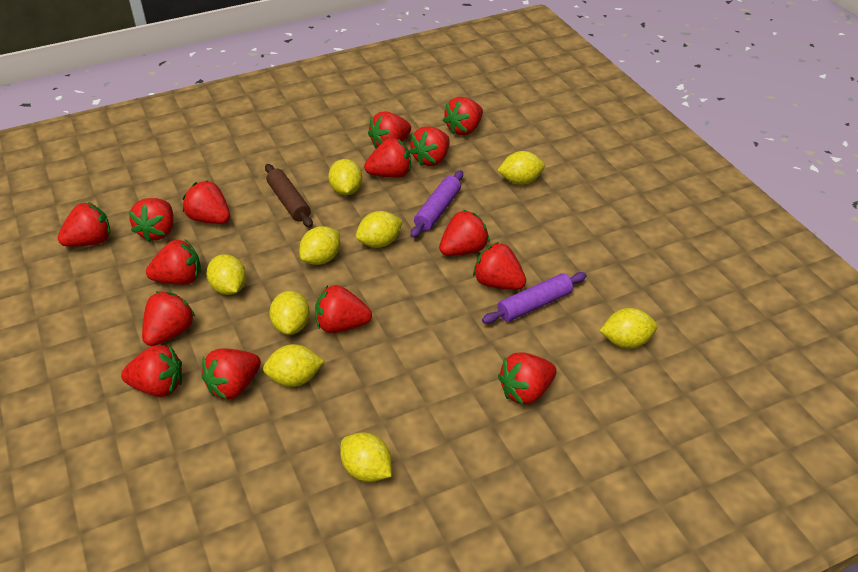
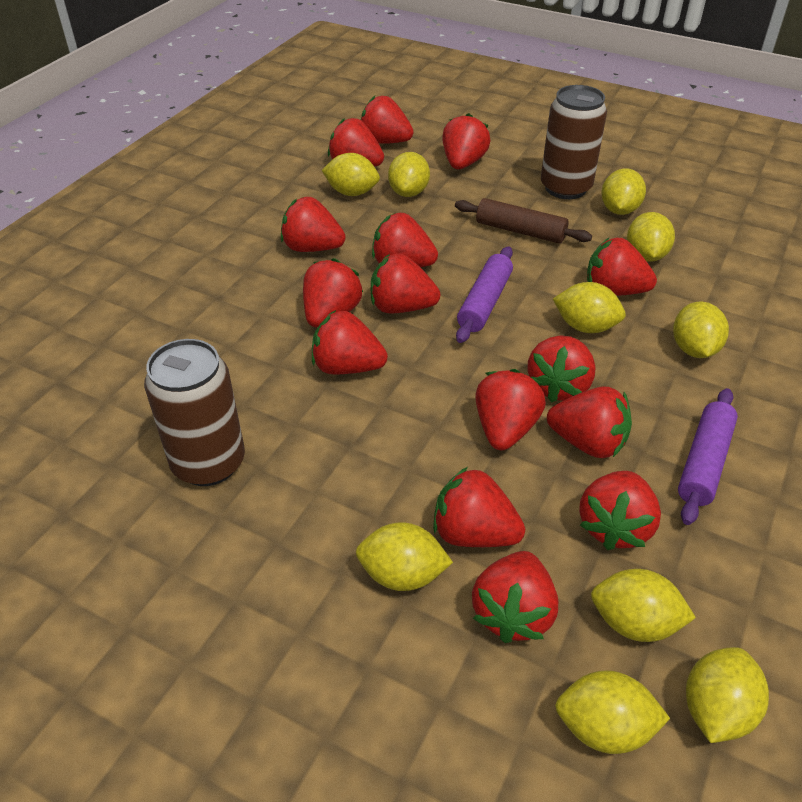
brown can: none = 0 -> [144,339,245,486] [541,85,607,199] = 2
yellow lemon: [207,254,246,295] [263,344,324,387] [269,291,310,335] [299,226,340,265] [328,159,362,195] [340,432,392,482] [356,211,403,248] [497,151,545,185] [600,308,657,349] = 9 -> [322,153,380,196] [356,522,453,591] [388,152,430,197] [553,282,626,333] [555,670,670,754] [591,569,696,642] [601,169,646,215] [627,212,675,262] [673,301,729,358] [686,647,769,743] = 10

